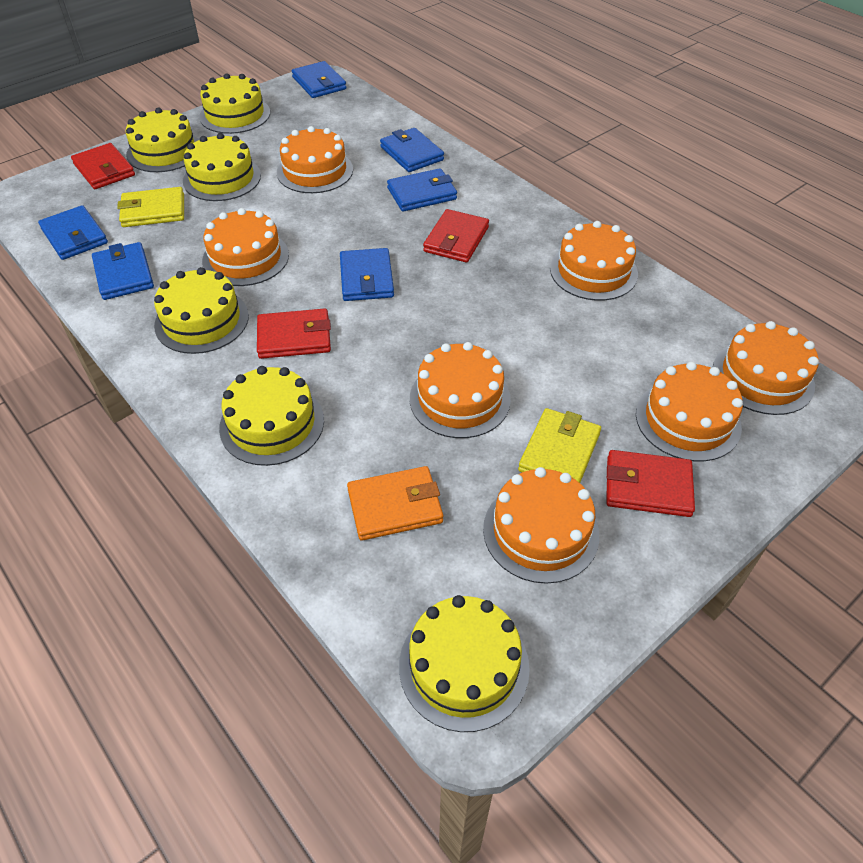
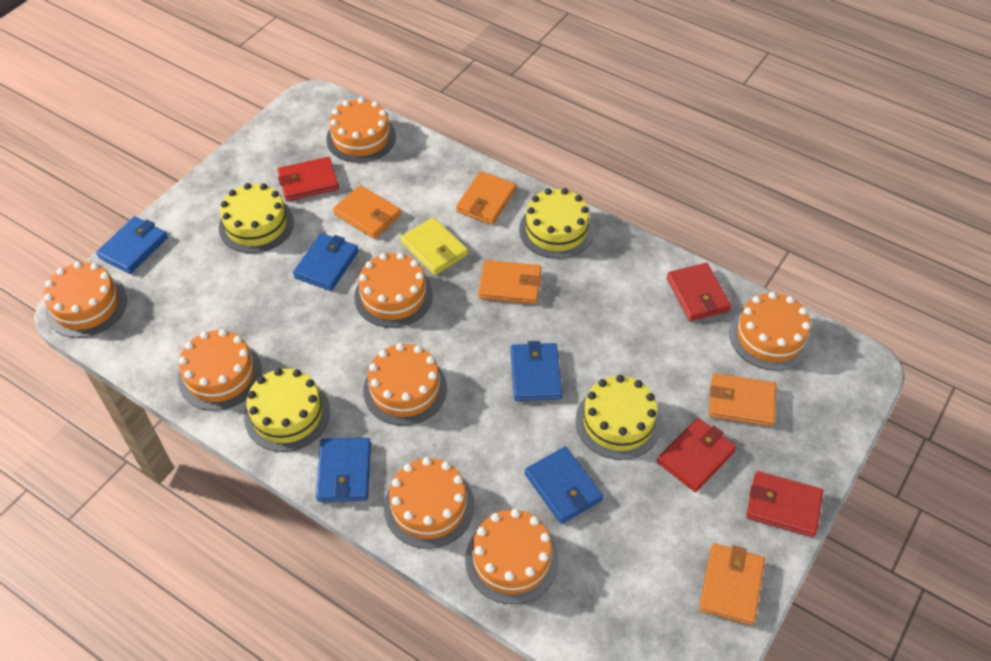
blue wallet: [38,205,108,260] [92,242,154,300] [292,61,346,98] [340,248,394,301] [380,128,444,172] [387,168,457,212] = 6 -> [96,216,168,274] [293,233,359,291] [316,438,371,502] [510,341,562,401] [525,447,603,524] = 5
orange cake: [202,208,289,286] [277,126,353,193] [410,342,511,438] [483,467,599,584] [550,221,638,301] [636,362,743,461] [713,321,819,415] = 7 -> [43,262,127,338] [178,329,262,411] [326,98,396,163] [354,253,433,328] [363,343,447,426] [384,457,474,549] [465,509,559,604] [729,292,811,371] = 8
orange wallet: [347,466,443,541] = 1 -> [333,185,401,239] [456,171,516,225] [479,260,542,304] [699,543,765,625] [709,373,776,427] = 5
yellow cake: [125,108,199,172] [154,267,249,354] [183,133,261,201] [199,73,270,134] [219,366,324,466] [399,595,530,732] = 6 -> [219,183,294,253] [244,368,330,452] [519,188,594,259] [576,375,662,460] = 4
yellow wallet: [117,187,184,227] [518,408,601,483] = 2 -> [400,217,468,275] = 1

